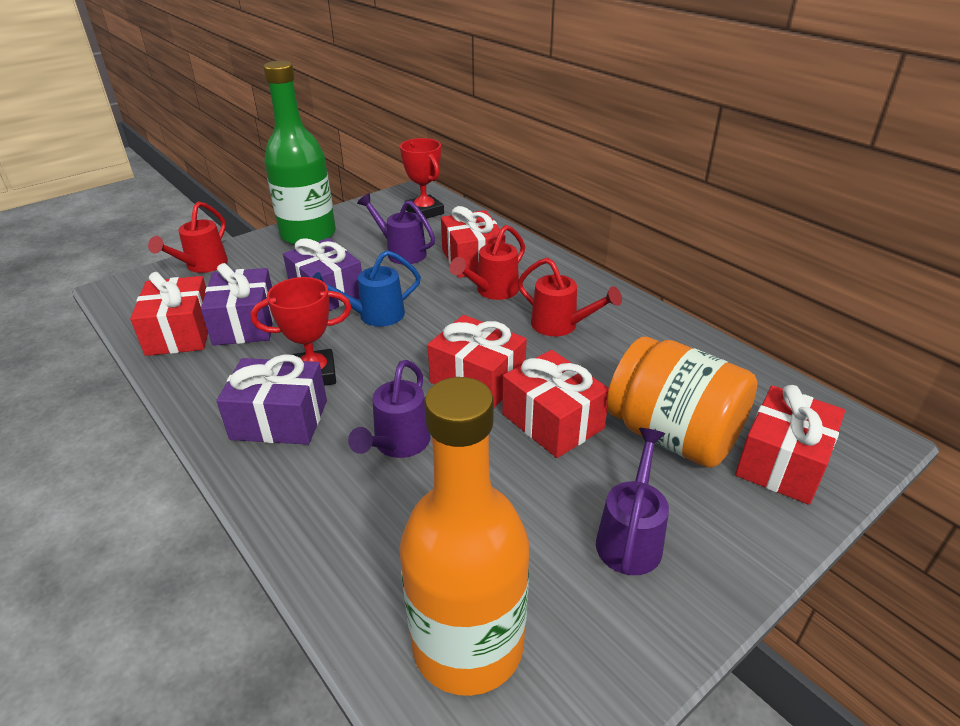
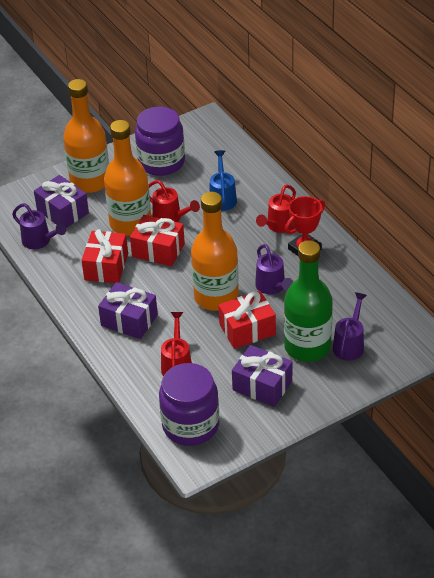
orange bottle: [399,377,529,696] = 1 -> [63,79,109,193] [104,120,151,236] [191,192,239,311] = 3
orange jar: [607,337,757,468] = 1 -> none = 0
purple jar: none = 0 -> [135,107,185,176] [159,363,219,446] = 2
red gift: [130,272,208,356] [427,315,527,409] [441,206,505,278] [502,350,609,458] [735,385,845,505] = 5 -> [81,229,128,283] [130,215,185,266] [218,291,276,349] = 3
red trophy: [251,277,352,386] [400,138,444,219] = 2 -> [285,196,325,256] = 1

